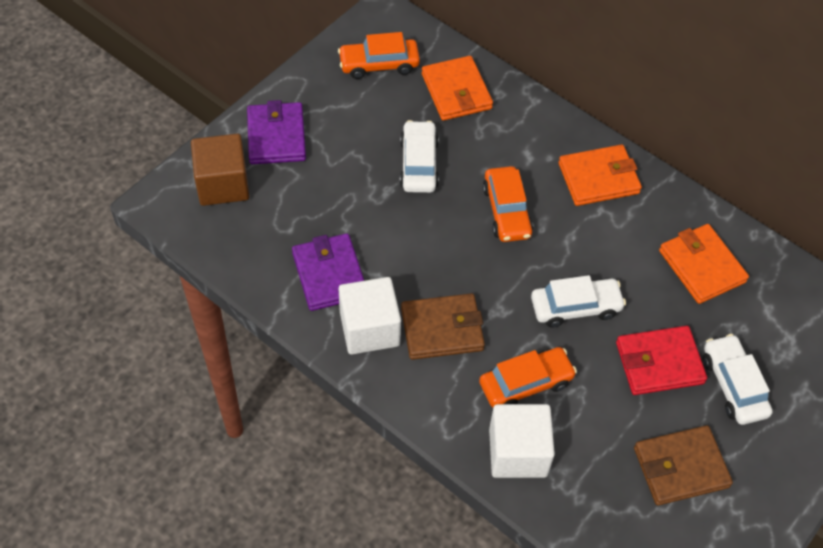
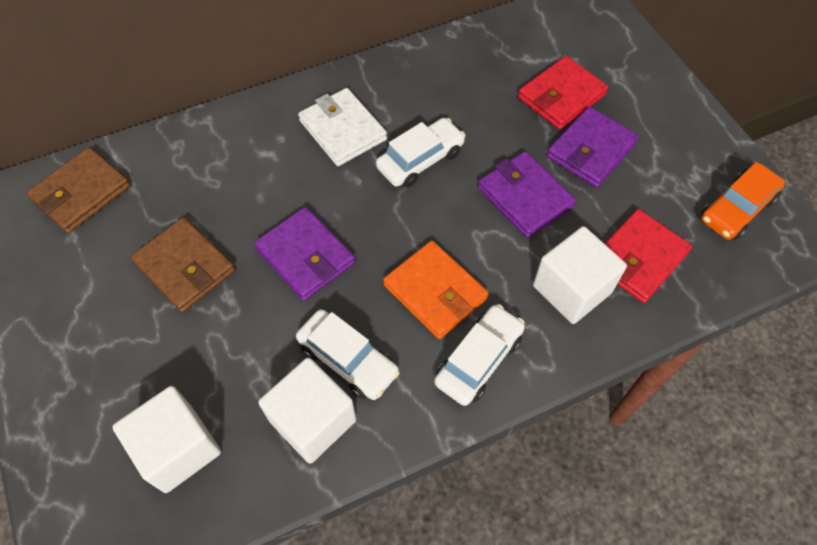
brown cube: [191,134,249,206] = 1 -> none = 0
orange car: [338,32,420,79] [479,347,577,408] [483,166,533,242] = 3 -> [701,162,785,240] = 1
orange wallet: [422,56,493,121] [559,145,642,206] [659,224,749,304] = 3 -> [383,241,489,339] = 1
purple wallet: [247,100,306,164] [292,233,364,311] = 2 -> [254,207,355,301] [478,151,576,238] [547,107,639,188] = 3
red wallet: [616,326,707,395] = 1 -> [518,56,608,130] [604,209,692,303] = 2
white cube: [339,277,401,355] [489,404,555,478] = 2 -> [112,386,221,493] [258,358,356,464] [533,226,627,324] = 3
white wallet: none = 0 -> [298,88,387,166] = 1

